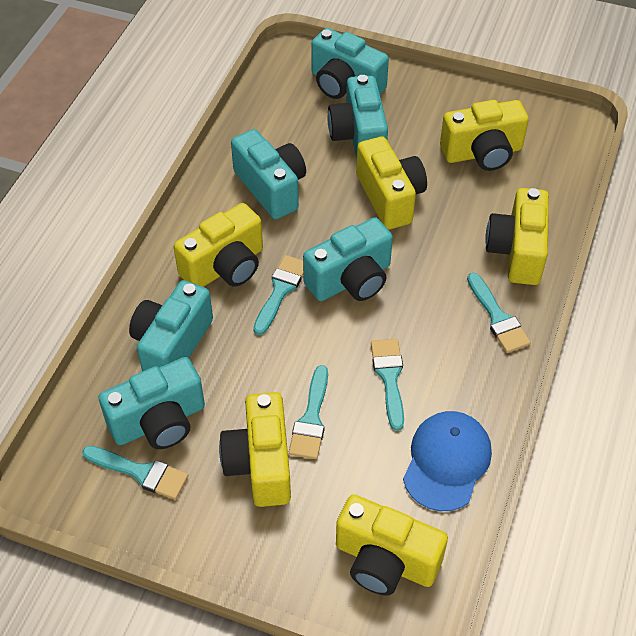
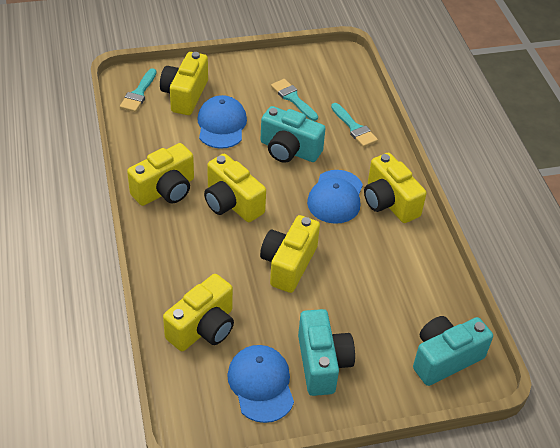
blue cap: [403,411,492,511] = 1 -> [198,95,247,149] [227,345,294,423] [307,170,363,224] = 3
turquoise brush: [82,446,188,500] [253,255,303,335] [289,365,328,459] [371,339,404,431] [467,273,531,353] = 5 -> [120,68,156,112] [271,79,318,121] [331,103,378,147] = 3
turquoise camera: [98,357,205,449] [129,280,213,371] [231,129,306,219] [303,217,393,301] [311,28,389,99] [327,75,388,158] = 6 -> [260,106,326,163] [298,309,355,396] [413,316,493,386] = 3

